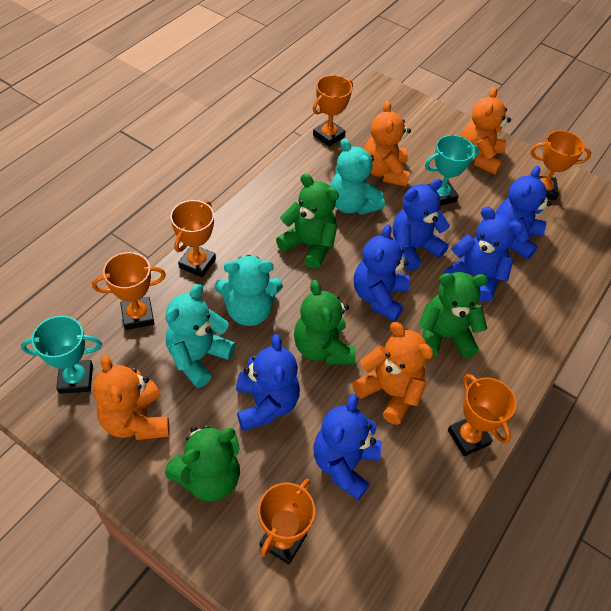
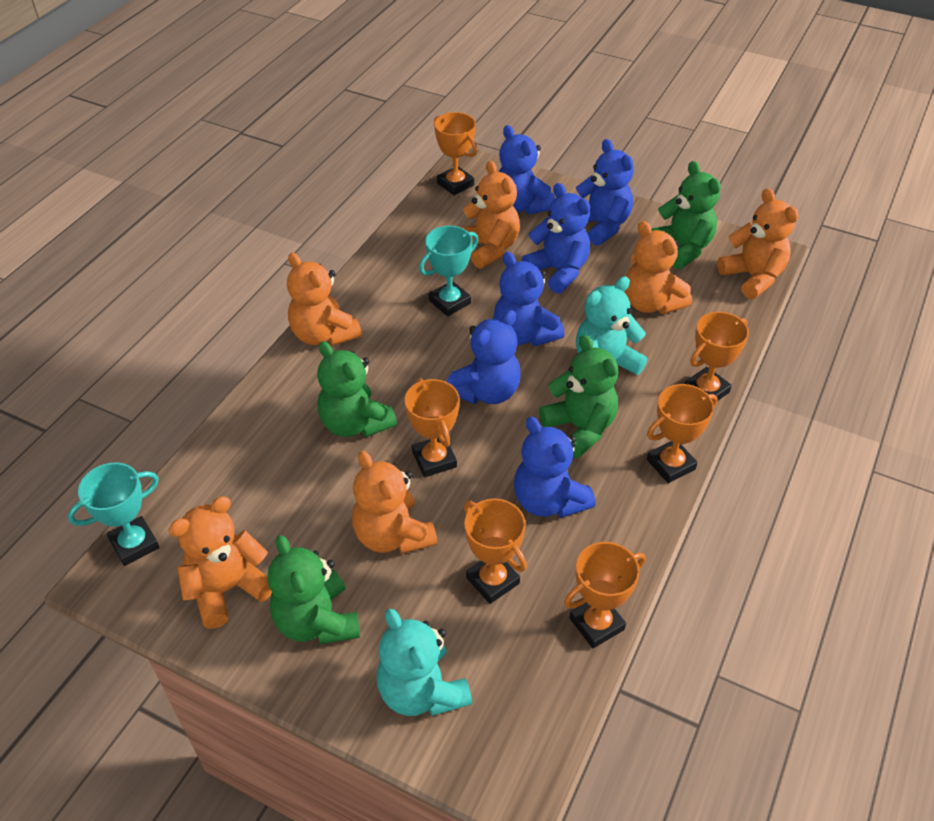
orange teddy bear: [93,355,170,440] [352,322,434,425] [364,101,411,187] [461,87,511,175] = 4 -> [168,496,272,629] [287,253,362,346] [352,451,437,554] [460,161,520,269] [625,221,692,314] [717,188,798,299] = 6
turquoise teddy bear: [165,284,236,388] [215,255,283,326] [330,138,385,215] = 3 -> [377,609,472,716] [576,276,647,385] = 2

